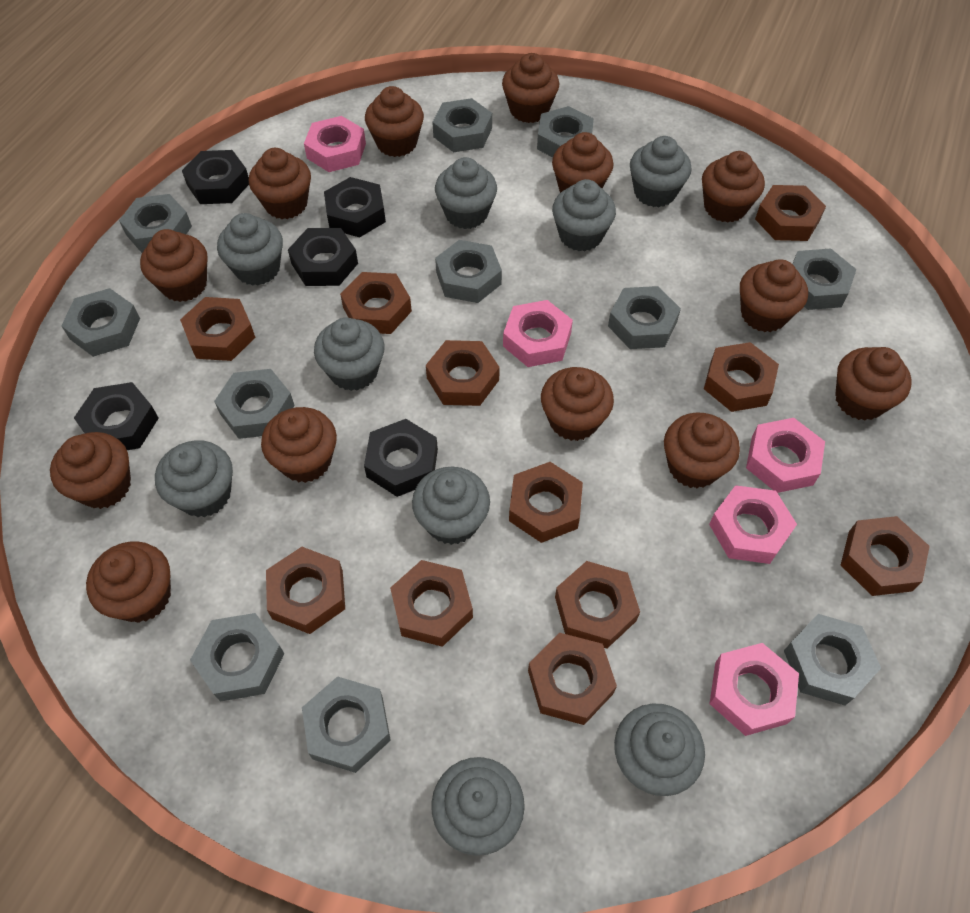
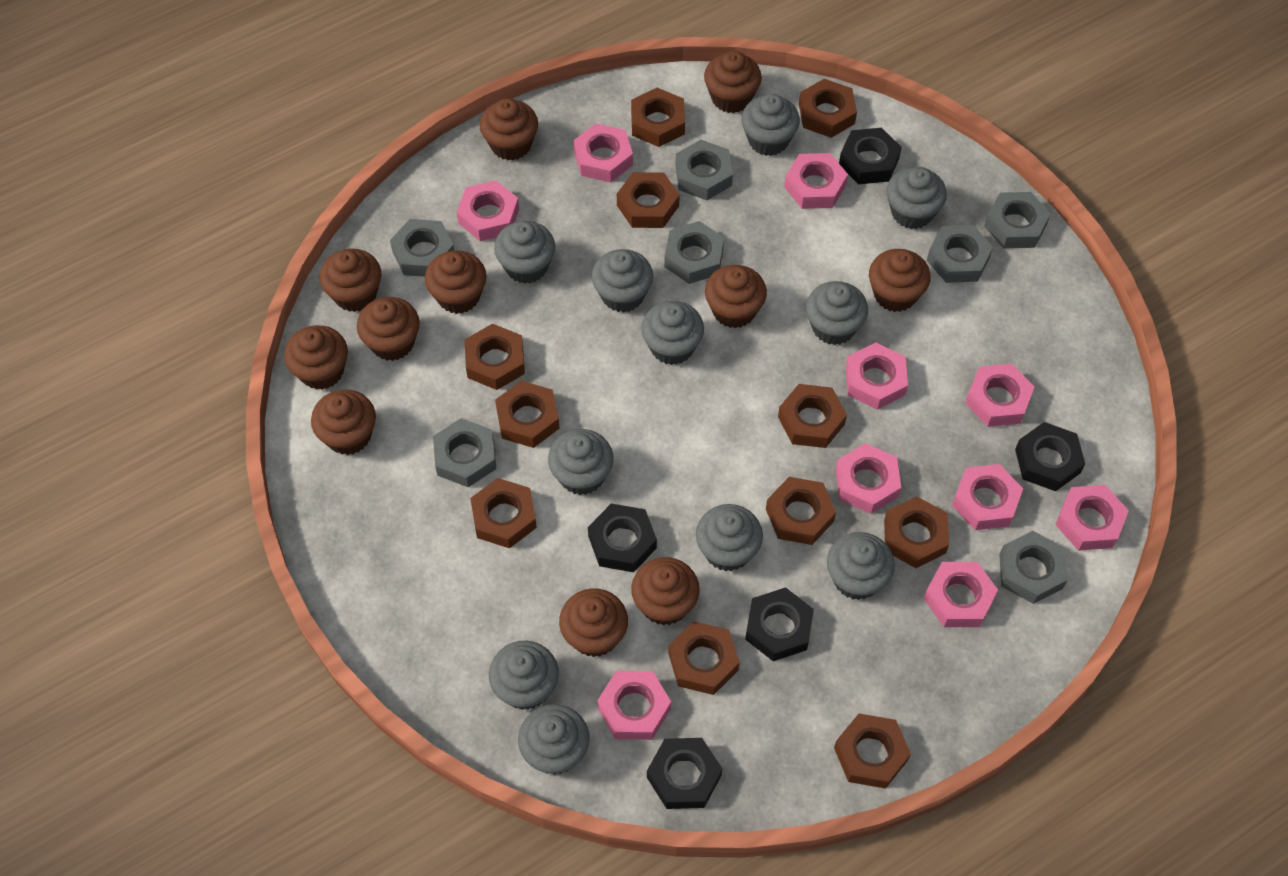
brown cupcake: [50,432,131,509] [86,541,171,623] [140,229,208,302] [249,148,311,219] [261,407,337,483] [365,86,424,157] [502,53,559,123] [541,367,614,441] [552,132,614,193] [664,413,740,488] [702,151,765,223] [740,259,808,332] [835,347,912,420] = 13 -> [284,325,348,390] [311,389,376,455] [320,249,381,312] [357,297,420,361] [425,250,487,314] [480,98,538,160] [559,588,628,657] [631,557,700,626] [704,51,762,113] [705,265,767,328] [869,249,931,312] = 11
grey cupcake: [155,440,233,517] [217,213,283,286] [314,318,385,391] [412,467,490,545] [431,757,525,856] [435,157,497,229] [552,179,616,251] [614,704,705,796] [630,136,691,207] = 9 -> [489,641,559,710] [494,221,555,284] [518,704,590,775] [548,429,614,495] [592,249,653,313] [641,301,704,365] [696,504,763,571] [741,94,800,156] [806,281,868,345] [827,532,895,600] [887,167,947,229] = 11
grey nut: [61,288,140,357] [119,194,192,253] [190,613,284,702] [214,369,295,439] [302,676,391,773] [432,98,492,152] [435,240,502,303] [537,106,594,157] [608,286,681,349] [784,614,881,706] [792,249,856,310] = 11 -> [390,219,454,277] [433,418,496,487] [664,221,724,284] [675,140,733,200] [927,225,993,283] [984,192,1051,248] [999,531,1068,604] = 7
pink nut: [304,116,366,172] [503,300,573,367] [709,485,797,564] [710,643,799,736] [746,418,825,493] = 5 -> [457,180,519,241] [573,123,633,183] [597,671,671,740] [784,153,848,209] [836,443,901,514] [846,342,908,410] [924,562,998,627] [952,464,1023,530] [965,364,1035,427] [1055,485,1129,551] = 10

